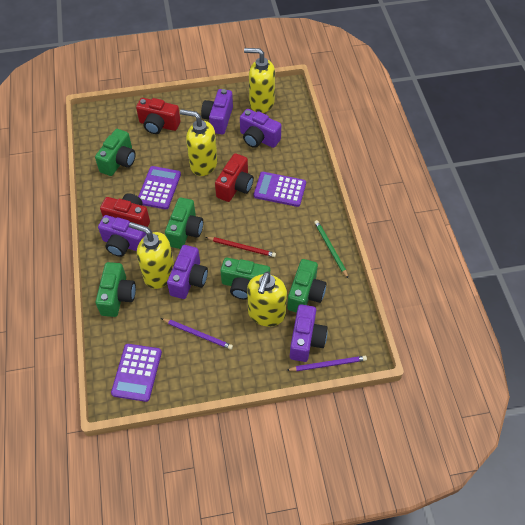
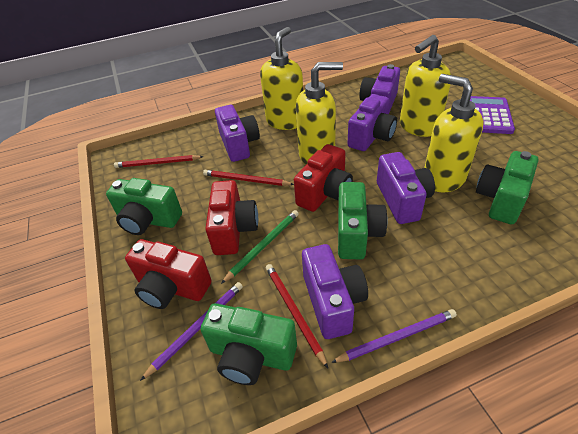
green camera: [95,129,136,176] [96,262,136,317] [165,197,203,249] [221,258,270,300] [287,259,327,313] = 5 -> [106,178,182,235] [201,303,297,385] [338,182,387,259] [476,151,538,224] = 4
purple calculator: [111,344,162,402] [138,166,181,209] [254,172,306,207] = 3 -> [470,96,515,134] = 1
red pencil: [206,237,276,257] = 1 -> [114,155,203,168] [203,170,294,186] [266,264,328,368] = 3

